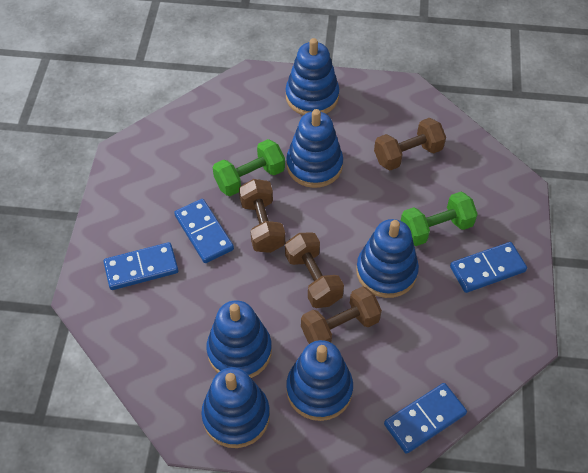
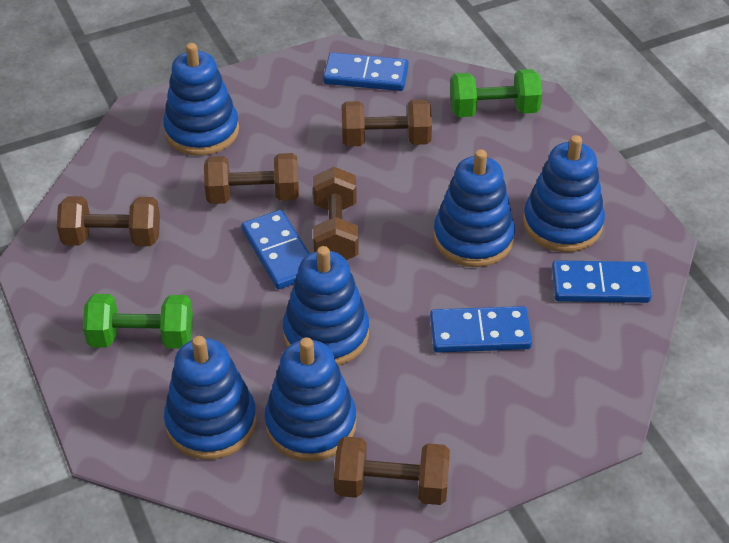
brown dumbbell: [239,179,285,253] [285,232,344,308] [301,286,382,344] [374,118,446,170] = 4 -> [57,196,160,246] [204,153,299,204] [313,167,358,260] [334,436,450,505] [342,99,432,147] = 5

